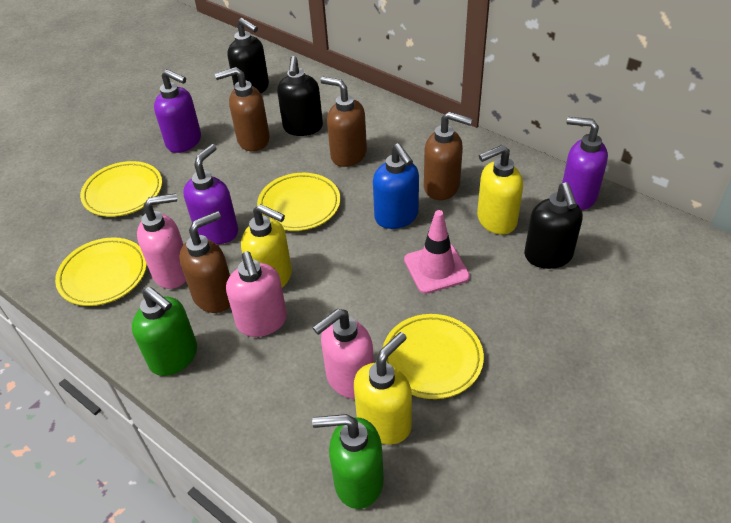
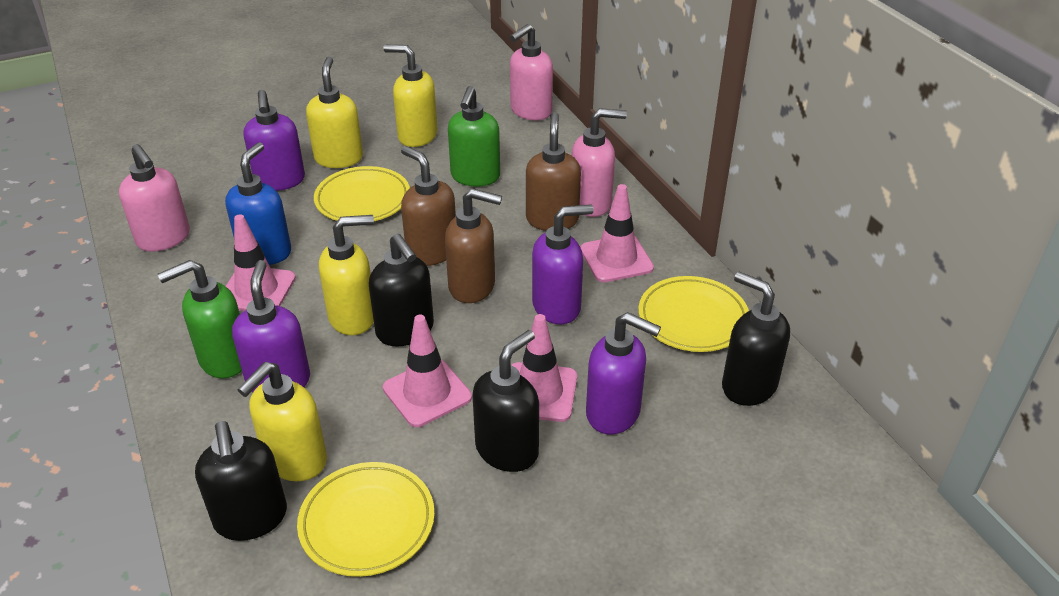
black soap dispenser: [227,18,269,93] [277,56,323,136] [524,182,583,269] = 3 -> [195,421,287,541] [369,233,434,347] [473,330,539,472] [722,272,790,406] = 4
brown soap dispenser: [179,211,230,313] [215,67,270,152] [320,77,367,167] [424,111,473,200] = 4 -> [401,146,456,266] [445,188,502,303] [526,112,581,231] = 3
pink traffic cone: [404,210,470,294] = 1 -> [226,214,296,311] [383,315,472,427] [511,314,577,422] [580,184,654,282] = 4
purple soap dispenser: [154,69,201,153] [183,144,238,244] [562,117,608,210] = 3 -> [232,260,310,392] [243,90,305,191] [532,205,594,324] [586,312,661,435] = 4
yellow plate: [55,237,147,306] [80,161,162,217] [257,173,340,231] [383,314,484,399] = 4 -> [297,462,435,577] [314,166,410,221] [638,276,749,352] = 3
yellow soap dispenser: [241,204,292,288] [354,332,412,445] [477,145,523,235] = 3 -> [238,362,327,481] [306,57,363,168] [319,215,374,335] [383,45,438,147] = 4

